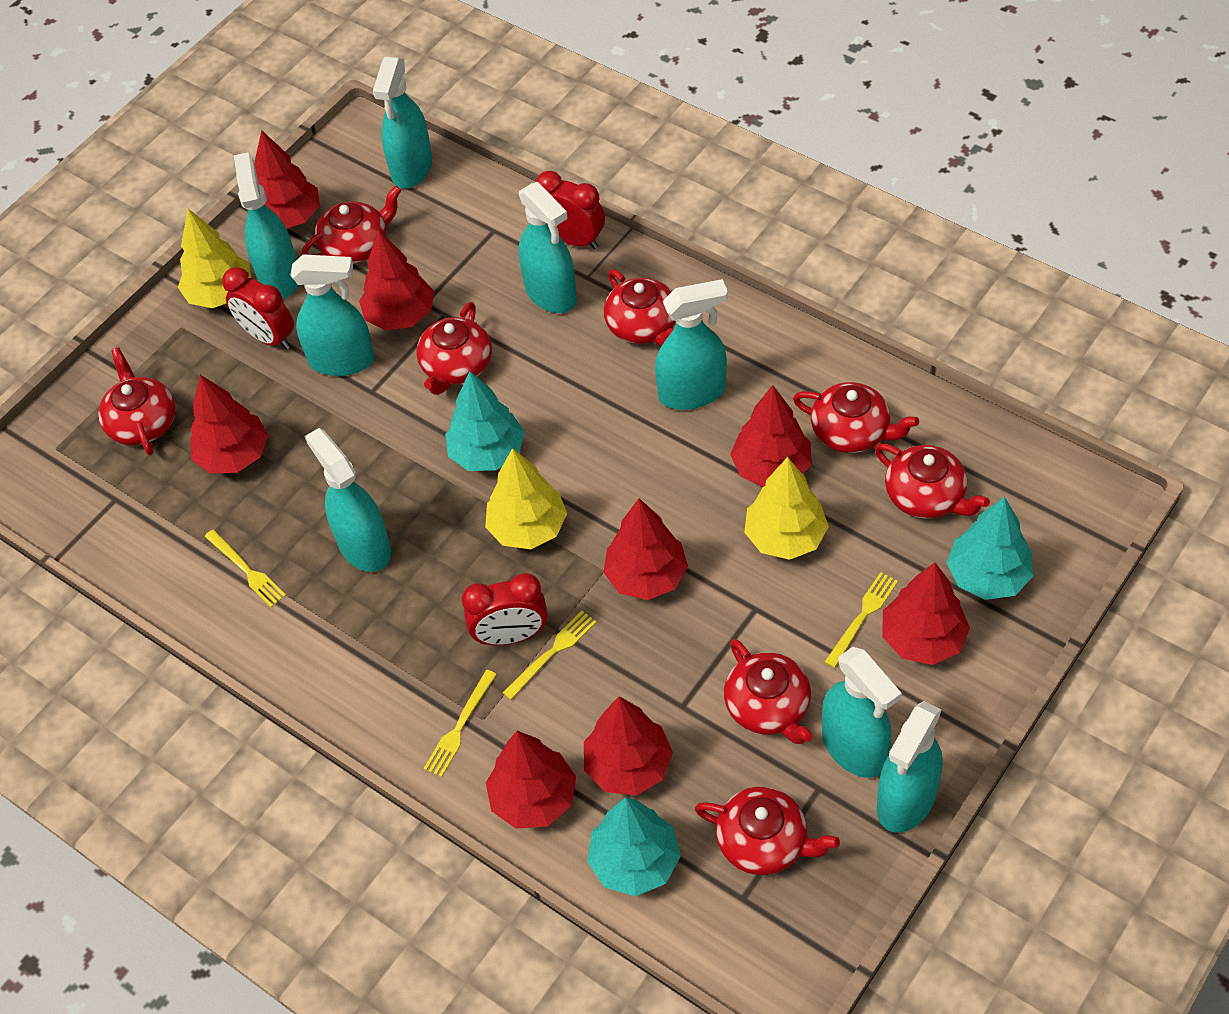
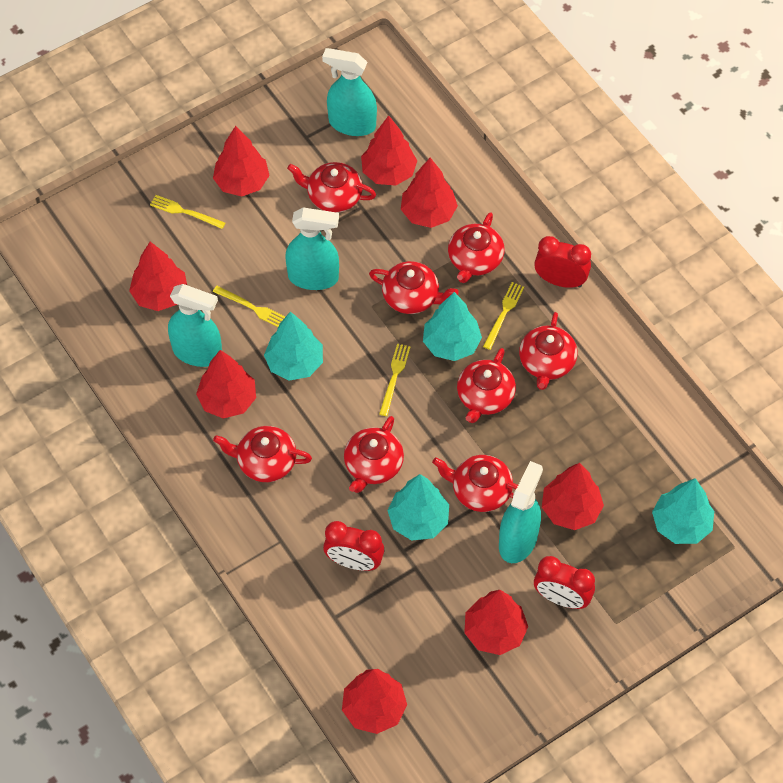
turquoise spray bottle: [234,152,298,299] [290,254,374,376] [305,428,391,572] [373,57,432,188] [519,182,577,313] [655,279,728,410] [822,647,902,778] [877,701,943,833] = 8 -> [168,284,222,367] [285,207,339,290] [322,48,377,136] [499,461,543,563] = 4
turquoise tree: [445,371,525,471] [587,797,681,896] [946,497,1033,600] = 3 -> [264,311,323,381] [387,474,449,541] [423,292,482,361] [652,478,714,544] = 4
yellow tree: [178,209,251,308] [485,448,567,549] [744,457,829,560] = 3 -> none = 0

